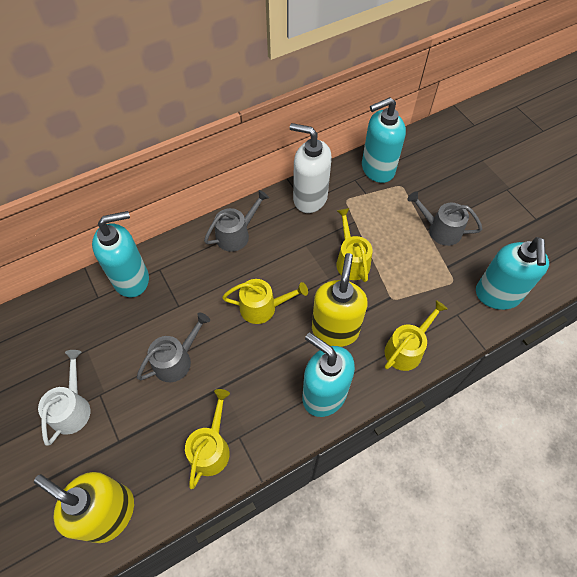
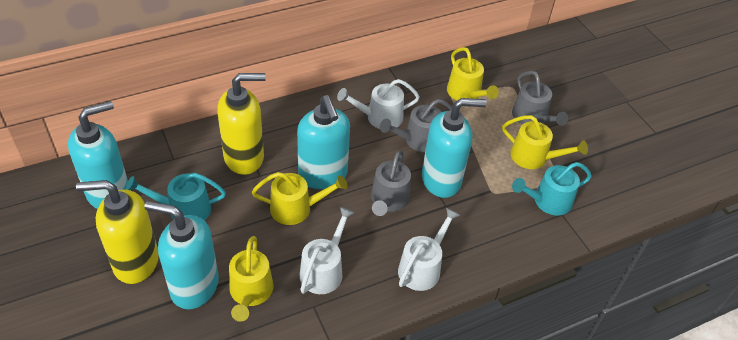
turquoise watering can: none = 0 -> [126,173,226,221] [512,162,592,216] = 2
white soap dispenser: [290,123,332,213] = 1 -> none = 0
white watering can: [38,350,90,445] = 1 -> [300,207,355,294] [337,79,420,129] [398,207,460,291] = 3

